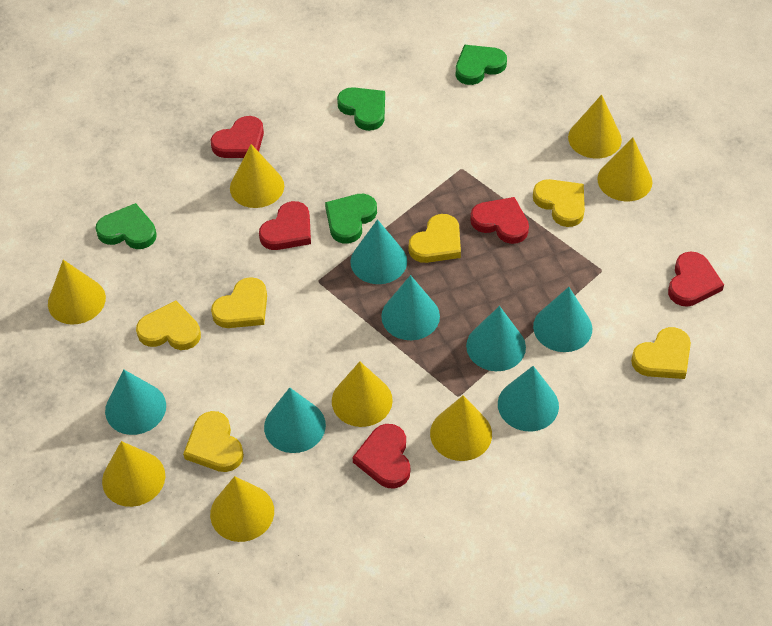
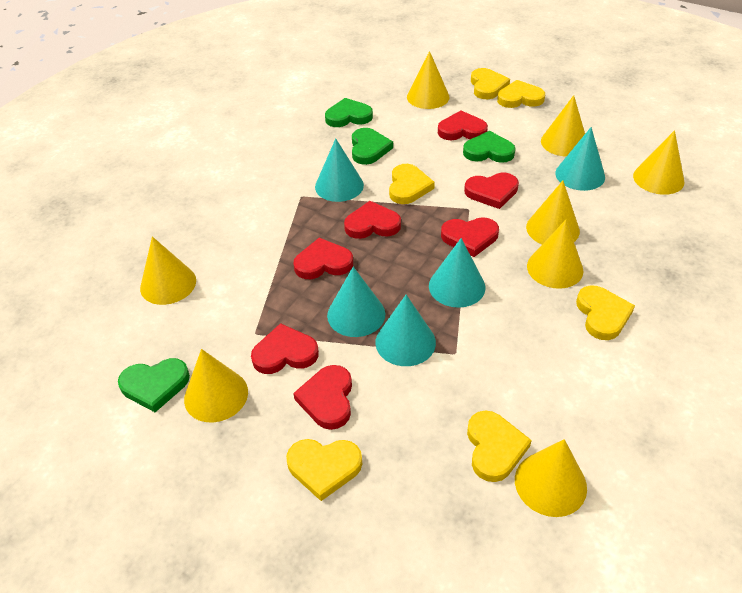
red heart: [211,116,264,158] [259,201,311,250] [352,424,410,489] [470,197,529,244] [668,252,724,307] = 5 -> [251,323,319,374] [293,238,353,279] [293,365,352,430] [344,201,401,239] [438,111,488,140] [441,217,499,257] [464,173,519,209] = 7
turquoise cone: [105,370,166,435] [264,387,326,453] [350,219,407,284] [381,275,440,340] [466,306,526,371] [498,366,559,431] [533,287,592,352] = 7 -> [315,138,364,202] [327,267,385,337] [376,295,436,366] [429,238,485,308] [555,127,605,191] = 5

